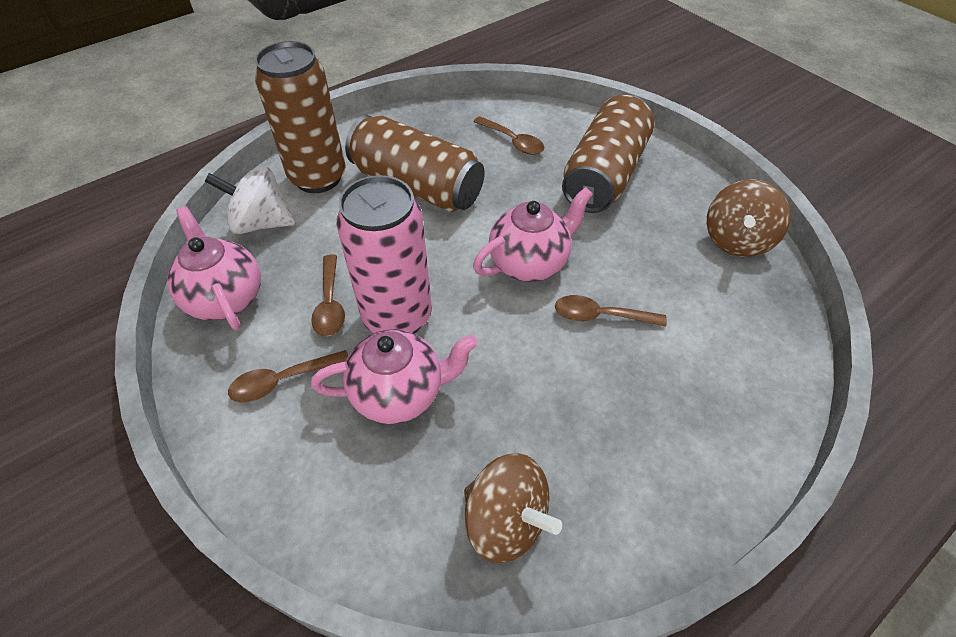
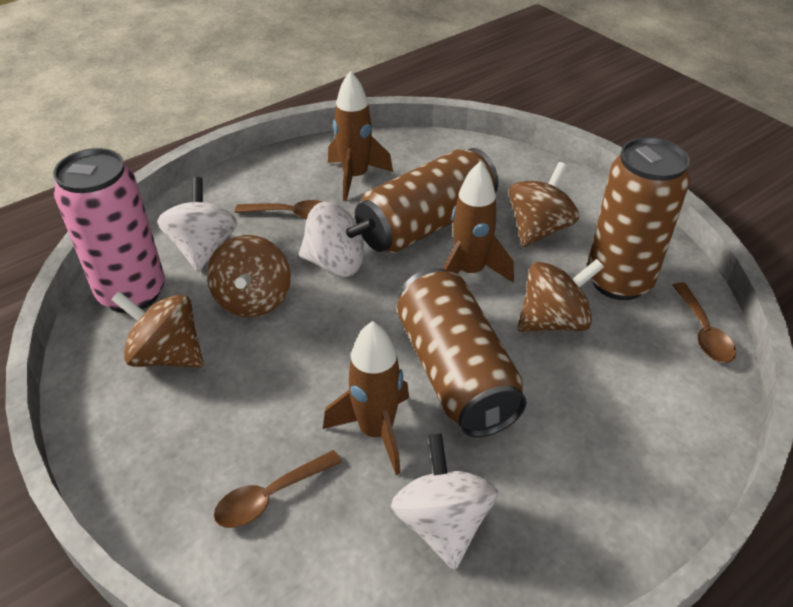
brown rocket: none = 0 -> [323,321,409,475] [328,71,393,201] [443,161,514,282] = 3
brown spinning top: [464,453,562,563] [707,179,791,257] = 2 -> [111,291,204,368] [207,235,291,318] [509,162,579,247] [517,259,604,332] = 4
brown spoon: [228,350,348,402] [311,254,345,337] [473,116,544,155] [555,295,667,327] = 4 -> [214,450,342,528] [235,200,322,219] [673,282,736,363] = 3
pink teapot: [167,206,261,330] [311,329,478,424] [473,187,593,282] = 3 -> none = 0
white spinning top: [205,167,296,234] = 1 -> [157,177,237,272] [299,202,375,277] [391,433,498,570] = 3

